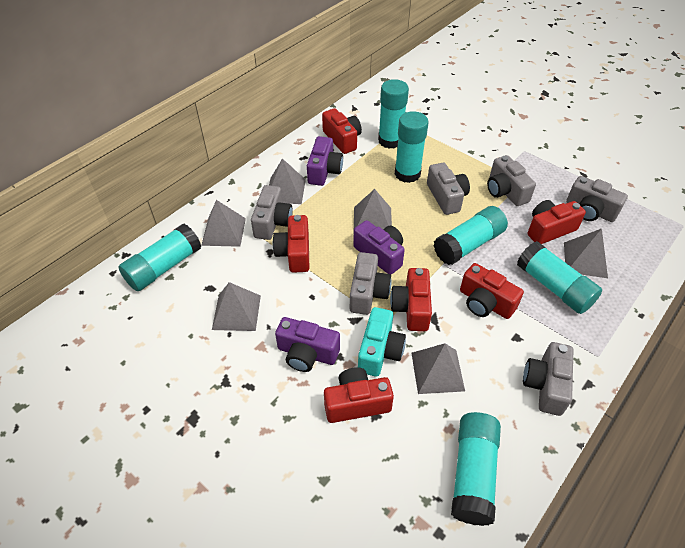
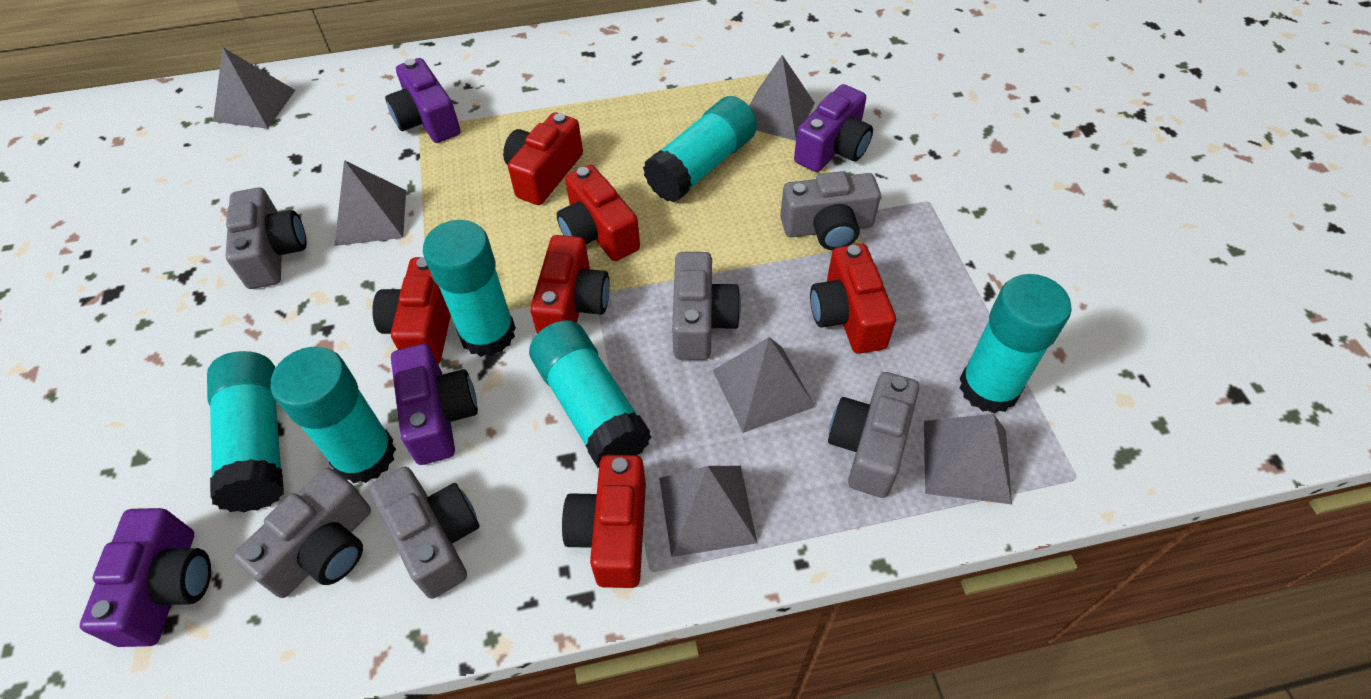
purple camera: [275,317,340,372] [307,136,343,186] [353,220,405,274] = 3 -> [80,508,211,647] [385,58,461,143] [391,344,478,465] [794,84,873,172] = 4
turquoise camera: [358,307,406,377] = 1 -> none = 0

